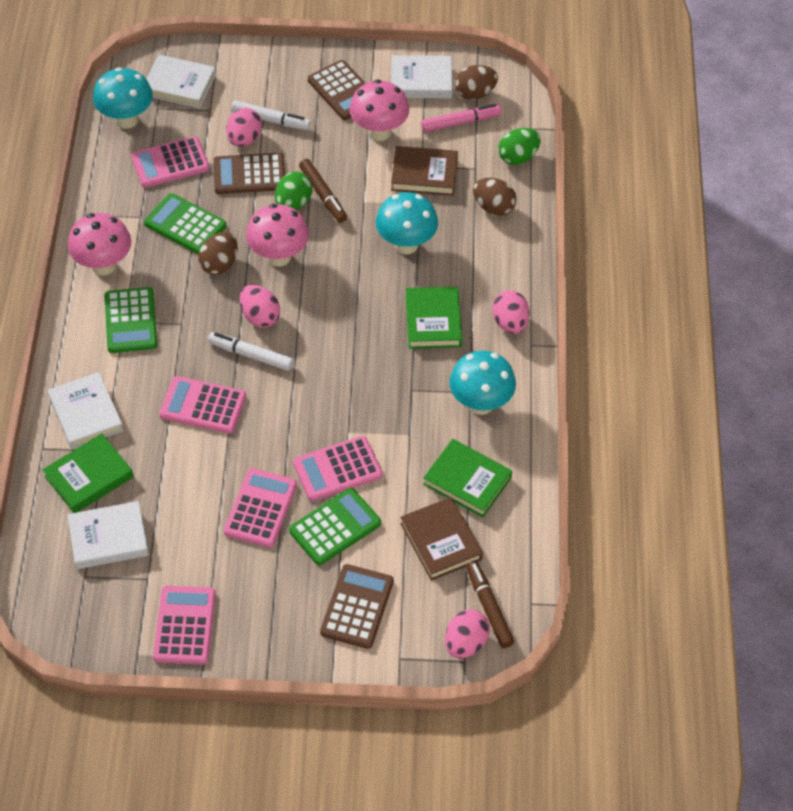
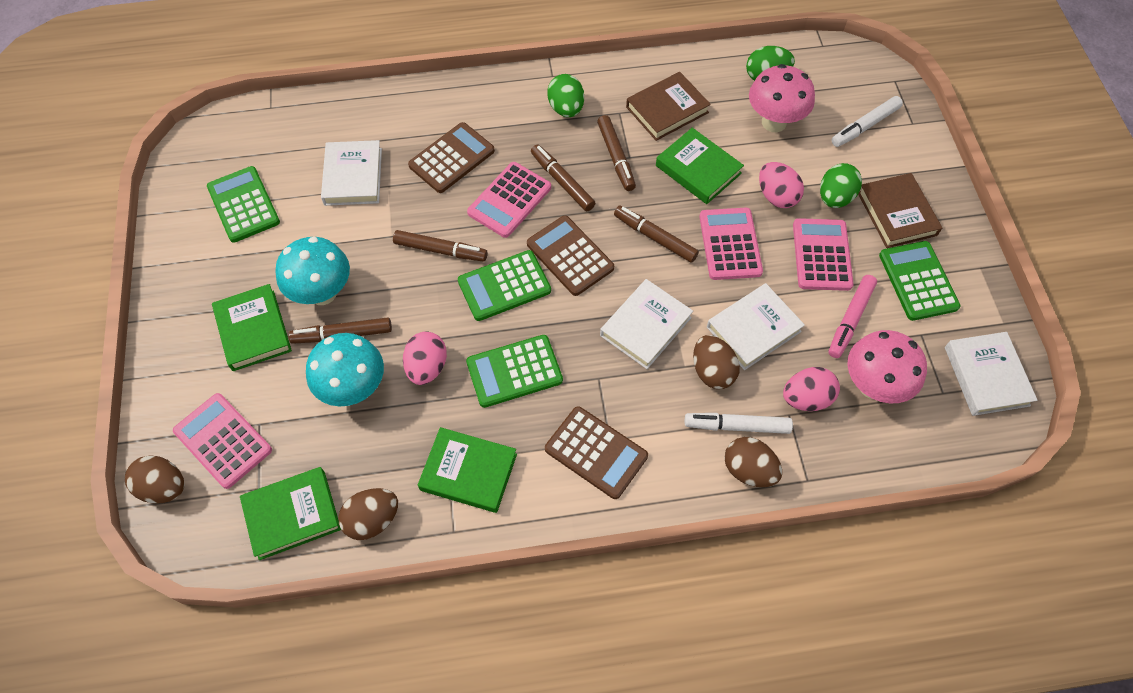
brown egg: [198,232,238,275] [454,65,498,100] [473,178,517,216] = 3 -> [125,455,184,503] [338,488,398,540] [693,335,740,389] [724,437,782,487] = 4
brown marker: [299,159,347,223] [466,560,514,648] = 2 -> [288,317,392,344] [393,230,488,261] [531,144,595,211] [597,115,636,191] [614,205,699,263] = 5
green book: [43,433,134,513] [406,287,462,349] [423,439,512,517] = 3 -> [212,284,292,371] [240,467,341,560] [418,427,517,513] [656,128,744,204] = 4
green calculator: [105,287,157,353] [144,193,227,254] [289,488,381,565] = 3 -> [207,166,280,243] [458,250,551,321] [466,335,563,408] [879,241,961,321] = 4
green egg: [275,172,312,210] [498,128,541,165] = 2 -> [547,74,584,117] [746,46,795,81] [820,163,862,208] = 3
pink calculator: [131,136,210,188] [153,586,216,664] [159,376,246,434] [224,468,297,548] [293,436,383,501] = 5 -> [173,393,272,489] [467,162,551,238] [699,208,763,280] [793,218,854,291] = 4
pink egg: [226,108,262,147] [239,285,280,328] [445,610,490,658] [492,290,530,334] = 4 -> [403,331,447,385] [759,162,804,208] [783,367,840,411] = 3
pink mushroom: [68,213,131,275] [246,204,309,267] [350,79,409,141] = 3 -> [749,64,815,132] [847,330,927,403] = 2
turquoise mushroom: [93,67,153,129] [376,192,438,254] [449,351,516,415] = 3 -> [275,237,350,305] [306,333,384,407] = 2

